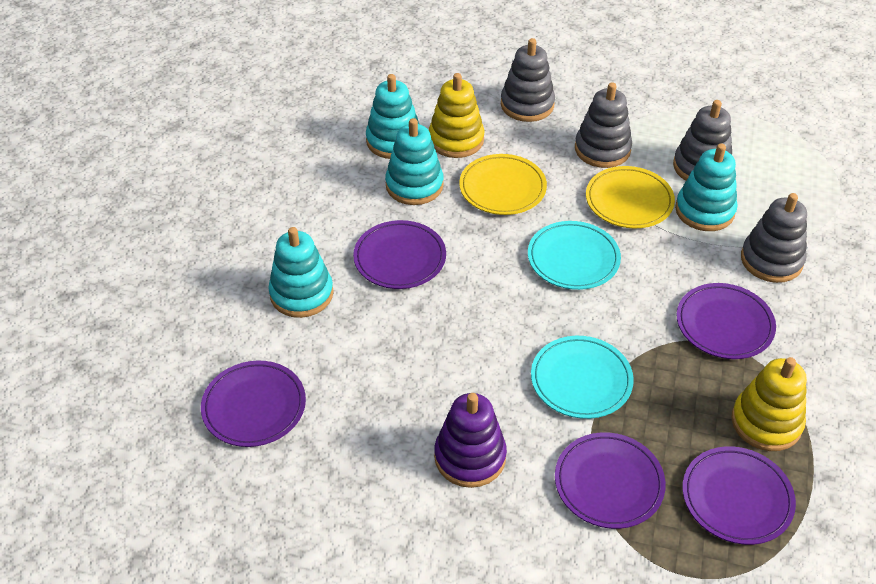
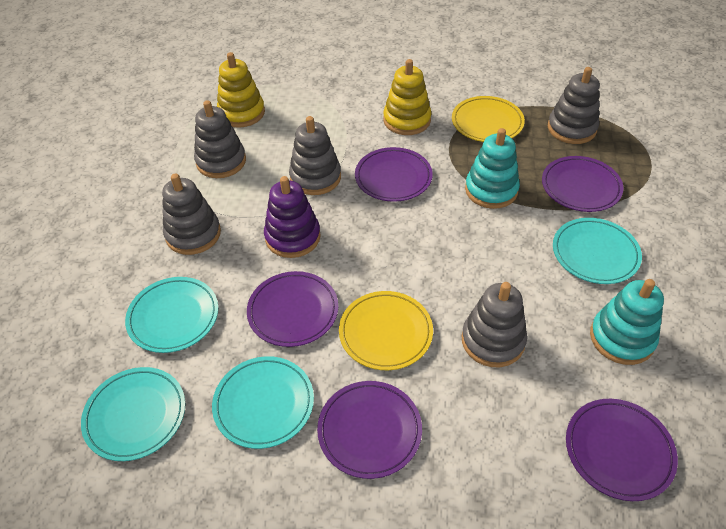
grey stacking toy: [501,38,555,122] [575,82,632,168] [673,100,732,181] [741,193,807,283] = 4 -> [162,173,221,255] [194,100,246,178] [289,116,341,195] [462,282,527,367] [548,67,600,144] = 5
turquoise plate: [528,221,621,290] [531,336,634,419] = 2 -> [81,367,185,461] [125,277,218,353] [212,356,314,449] [553,218,642,284] = 4
turquoise stacking toy: [269,227,334,318] [366,74,419,159] [385,118,444,205] [675,144,738,231] = 4 -> [465,128,520,209] [590,279,664,365] = 2

